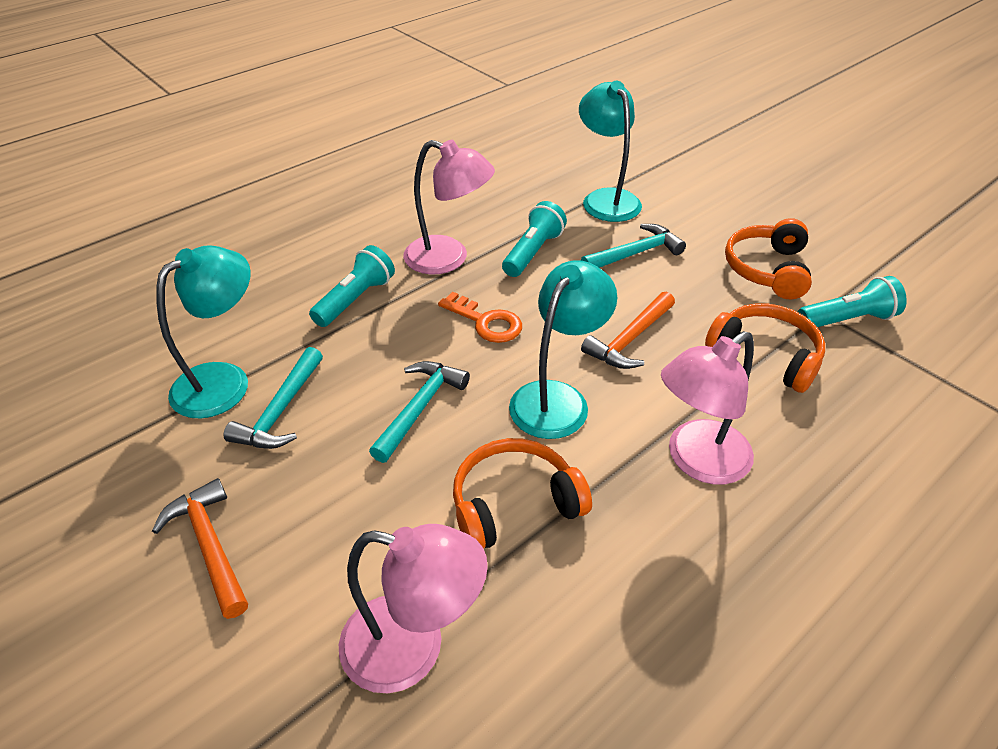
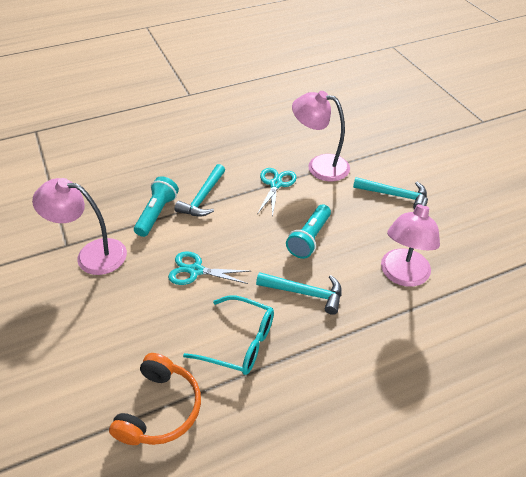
orange hammer: [152,478,248,619] [581,292,675,369] = 2 -> none = 0
orange headphones: [453,438,592,549] [705,303,825,393] [725,218,812,299] = 3 -> [109,353,201,445] = 1
orange key: [438,292,522,343] = 1 -> none = 0
turquoise flashlight: [309,245,395,327] [502,201,567,277] [798,276,907,327] = 3 -> [134,176,179,237] [286,204,331,259] = 2
turquoise glasses: none = 0 -> [183,295,274,375] = 1
turquoise lamp: [156,245,251,419] [509,260,617,439] [579,81,642,222] = 3 -> none = 0
turquoise scissors: none = 0 -> [168,251,250,285] [257,168,297,217] = 2

